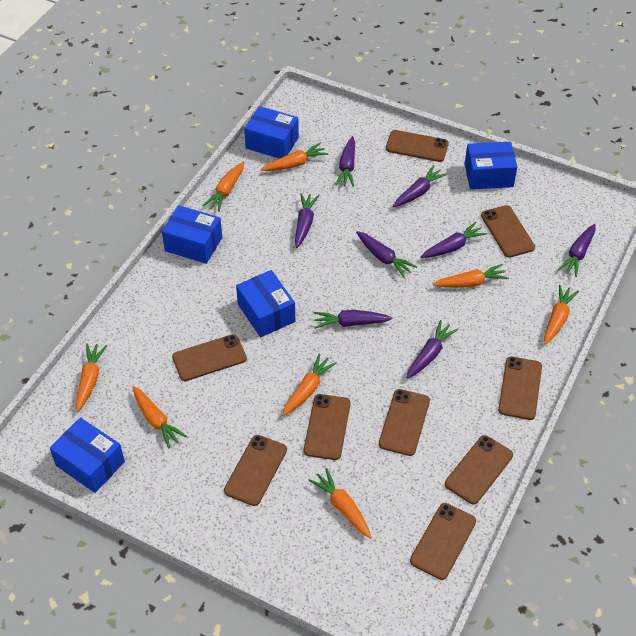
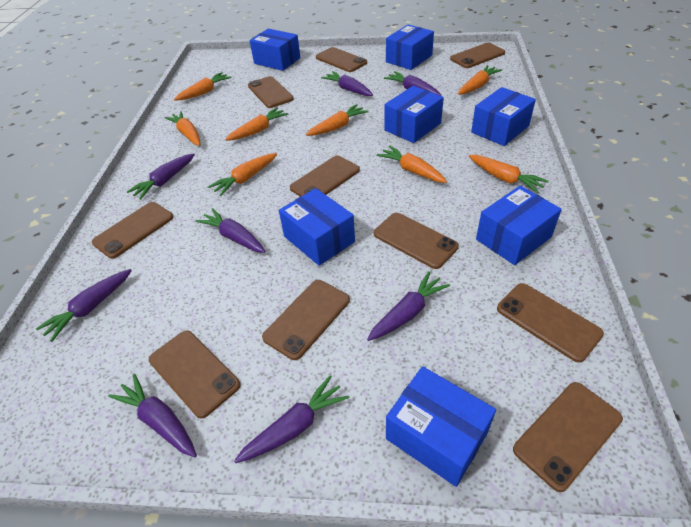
blue box: [50,418,125,493] [162,205,222,264] [236,270,295,337] [244,106,299,159] [465,142,517,189] = 5 -> [250,29,300,71] [279,188,355,266] [384,86,444,143] [386,25,434,70] [386,366,496,487] [471,87,536,146] [476,186,562,265] = 7
brown phone: [172,334,247,381] [224,435,287,506] [304,394,350,460] [379,389,430,456] [386,130,449,162] [410,503,476,580] [445,435,513,504] [481,205,535,258] [498,356,542,420] = 9 -> [92,202,173,259] [149,330,241,419] [248,76,294,108] [262,280,350,360] [290,156,360,197] [316,47,367,72] [374,213,459,269] [450,43,505,68] [497,283,604,363] [513,382,623,492] = 10

